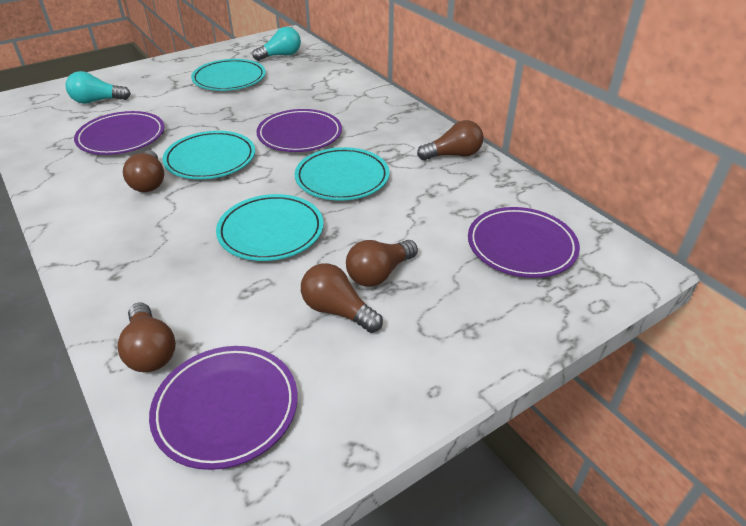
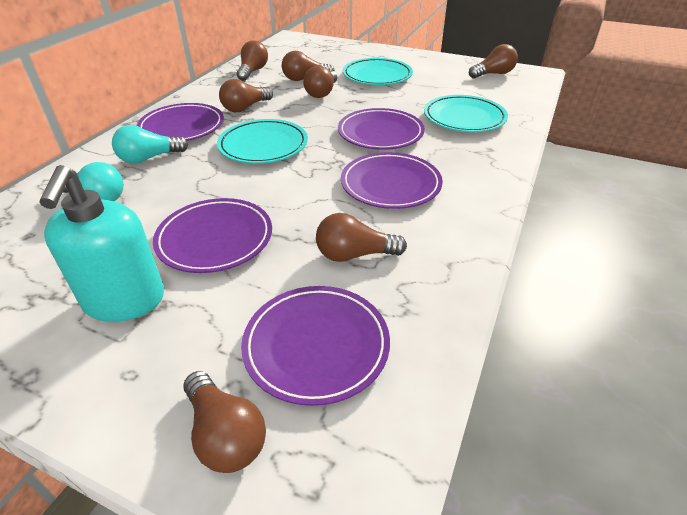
brown light bulb: [117,302,176,372] [123,150,164,192] [301,263,383,333] [346,240,418,287] [417,120,483,160] = 5 -> [183,371,266,473] [219,79,273,112] [237,40,268,81] [282,51,335,81] [303,66,337,98] [316,213,407,262] [469,44,518,79] = 7
purple plate: [74,111,164,155] [149,346,298,470] [256,109,342,152] [468,207,580,278] = 4 -> [137,103,224,141] [153,198,272,273] [241,286,390,406] [338,108,425,150] [341,152,443,209] = 5
turquoise plate: [163,131,255,179] [191,59,266,91] [216,194,324,261] [295,147,389,200] = 4 -> [217,119,308,164] [343,58,413,85] [424,95,508,132] = 3
turquoise soap dispenser: none = 0 -> [39,165,164,322] = 1

